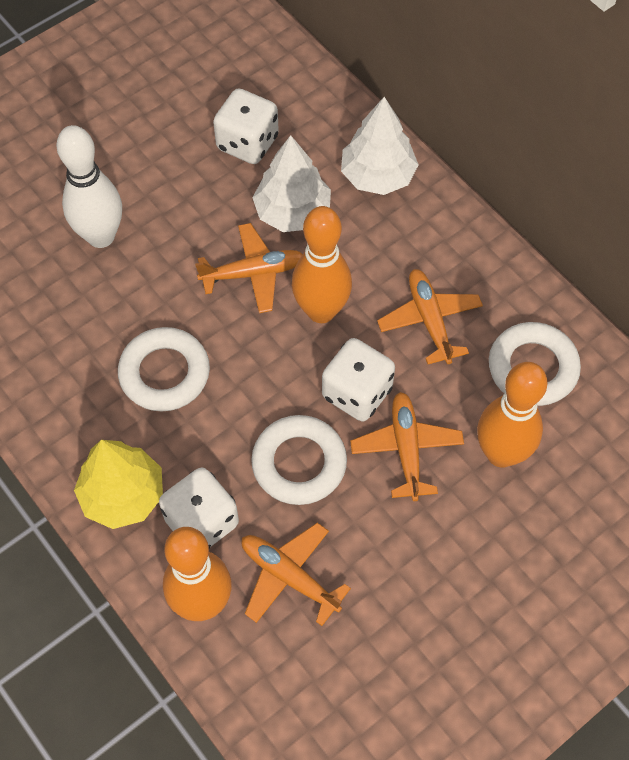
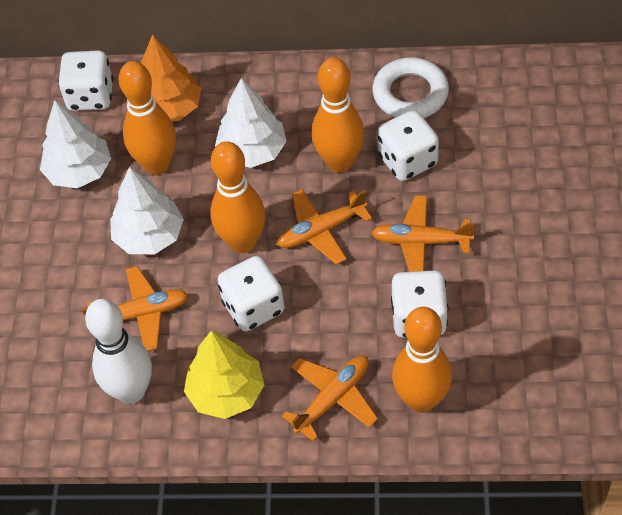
orange bowling pin: [163,527,232,621] [292,206,352,323] [477,362,548,468] = 3 -> [119,61,176,175] [210,141,265,253] [312,57,364,173] [392,307,452,413] = 4
orange tree: none = 0 -> [141,34,201,121] = 1
white dice: [159,467,239,548] [213,88,279,164] [322,338,395,421] = 3 -> [58,50,113,111] [217,256,284,331] [377,110,439,181] [391,270,448,338] = 4
white ring: [118,327,210,411] [251,415,347,505] [489,322,581,406] = 3 -> [372,57,449,118] = 1
white tree: [252,135,331,232] [341,97,418,195] = 2 -> [40,100,111,188] [110,167,184,254] [215,78,287,168] = 3

